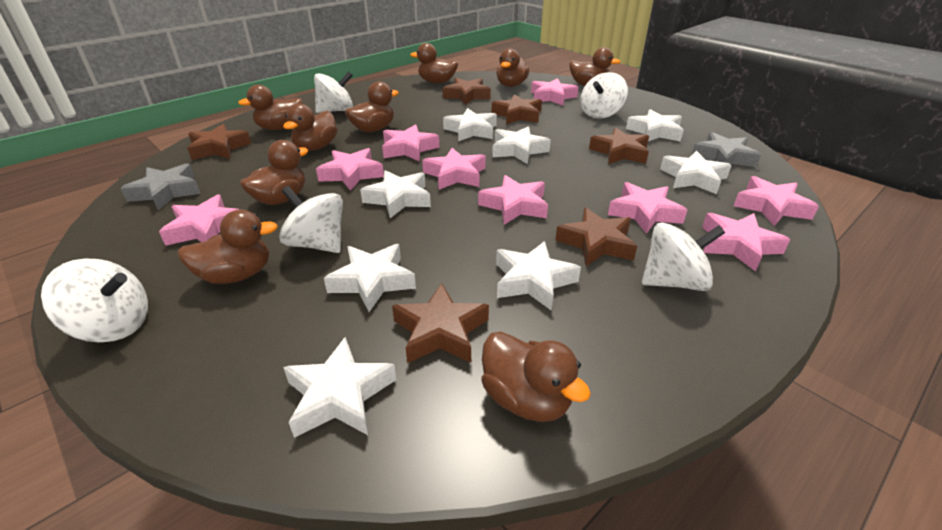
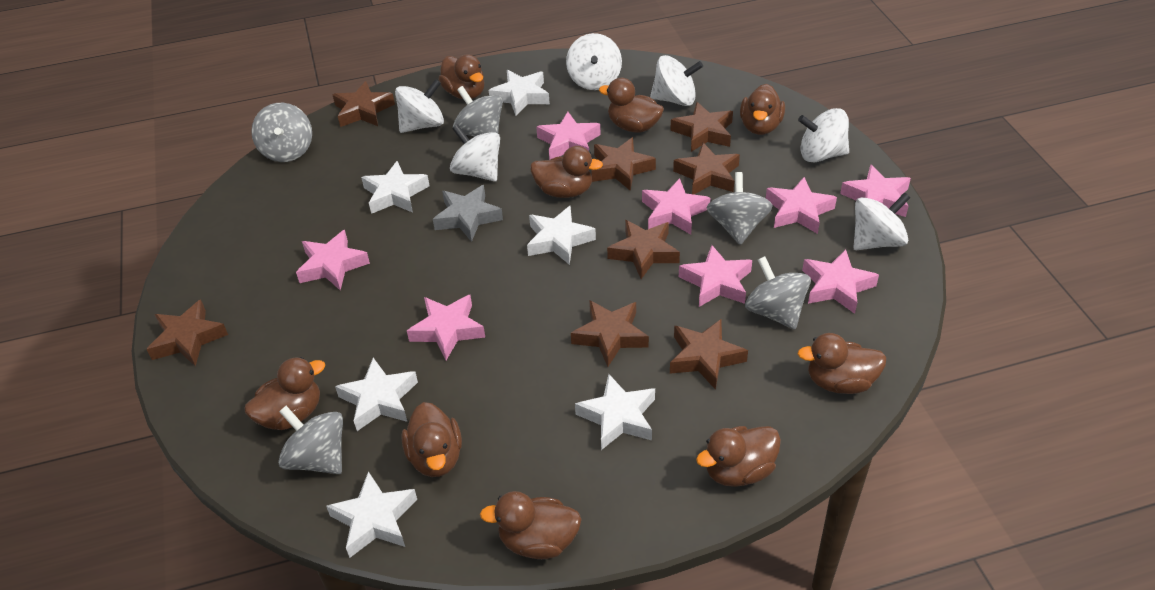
brown star: [187,124,251,160] [392,283,489,363] [443,78,491,105] [492,94,542,124] [555,208,637,266] [589,127,649,164] = 6 -> [146,300,228,366] [333,81,395,127] [571,300,649,367] [591,137,656,191] [607,220,680,279] [670,102,733,152] [670,319,748,390] [673,143,740,195] = 8
grey spinning top: none = 0 -> [251,103,312,162] [278,406,343,474] [453,86,503,137] [706,172,773,245] [745,256,811,330] = 5
grey star: [120,163,201,210] [692,132,761,167] = 2 -> [433,185,503,242] = 1
pink star: [159,194,240,246] [316,148,384,191] [382,124,439,161] [422,148,486,190] [478,175,548,225] [531,78,579,106] [608,182,687,234] [702,213,790,271] [734,176,819,226] = 9 -> [296,230,370,290] [407,295,485,360] [536,112,601,160] [642,178,710,235] [679,245,752,307] [766,177,837,234] [802,249,879,314] [840,164,911,217] = 8
white spinning top: [41,259,148,342] [279,186,343,253] [314,71,353,113] [580,72,628,119] [642,222,725,291] = 5 -> [395,79,444,133] [450,124,500,182] [566,33,622,90] [650,55,703,106] [798,108,849,162] [853,193,911,250] = 6
white star: [283,337,396,438] [324,244,416,312] [360,170,431,218] [443,108,497,141] [492,126,551,164] [496,241,581,311] [626,109,684,142] [660,151,732,194] = 8 -> [326,471,417,558] [335,358,418,431] [361,161,430,214] [489,70,550,116] [527,206,596,265] [575,374,655,450] = 6

